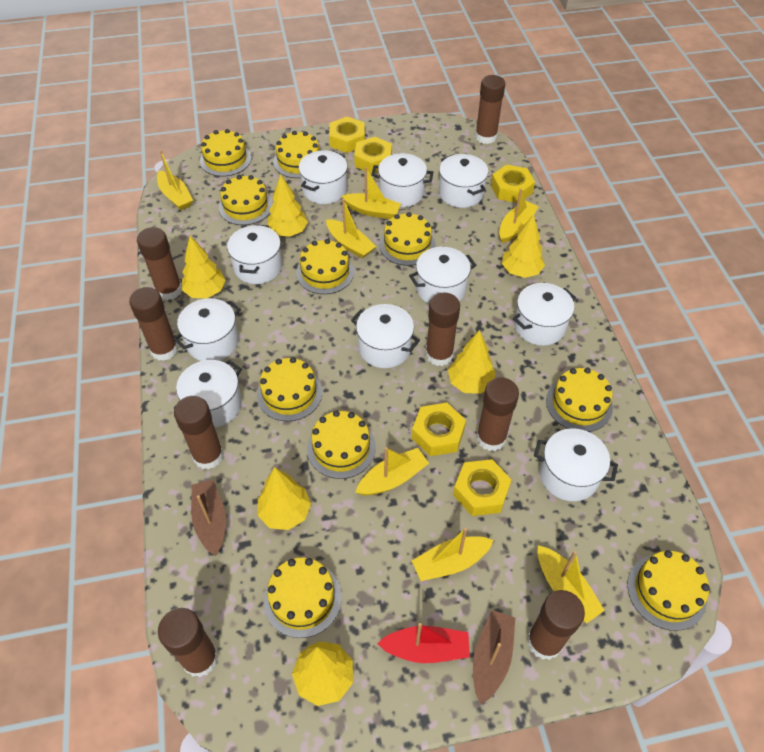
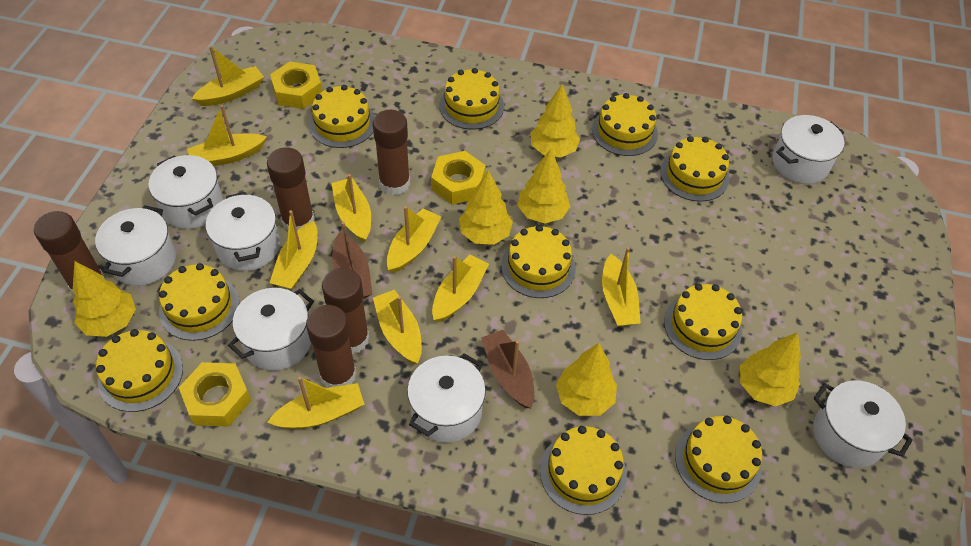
brown glue stick: [129,287,179,361] [137,227,182,300] [158,608,219,677] [174,396,224,469] [426,292,460,366] [475,75,505,144] [476,377,519,451] [527,590,585,660] = 8 -> [34,211,105,295] [267,147,315,230] [306,305,357,388] [322,268,369,354] [373,110,410,195] = 5
red boat: [377,623,470,663] = 1 -> none = 0
white pot: [173,298,241,361] [174,360,242,428] [227,224,282,284] [299,150,348,204] [351,304,420,368] [371,153,433,207] [409,247,476,304] [439,154,488,208] [513,283,576,346] [534,428,618,501] = 10 -> [95,205,176,286] [148,155,223,229] [206,192,280,271] [228,288,314,371] [407,353,486,443] [772,115,844,184] [813,380,913,468] = 7
yellow boat: [157,150,193,210] [326,199,376,258] [341,167,401,219] [355,447,429,496] [412,528,494,581] [499,189,539,243] [538,545,605,623] = 7 -> [187,105,267,166] [192,46,264,106] [267,377,365,429] [270,210,318,290] [332,174,371,243] [373,290,422,364] [387,206,441,273] [432,255,489,322] [602,247,641,326] = 9
yellow nut: [329,117,365,153] [354,137,392,174] [412,403,466,456] [453,459,512,516] [491,165,535,203] = 5 -> [179,362,251,427] [270,62,322,109] [431,151,486,205] = 3

